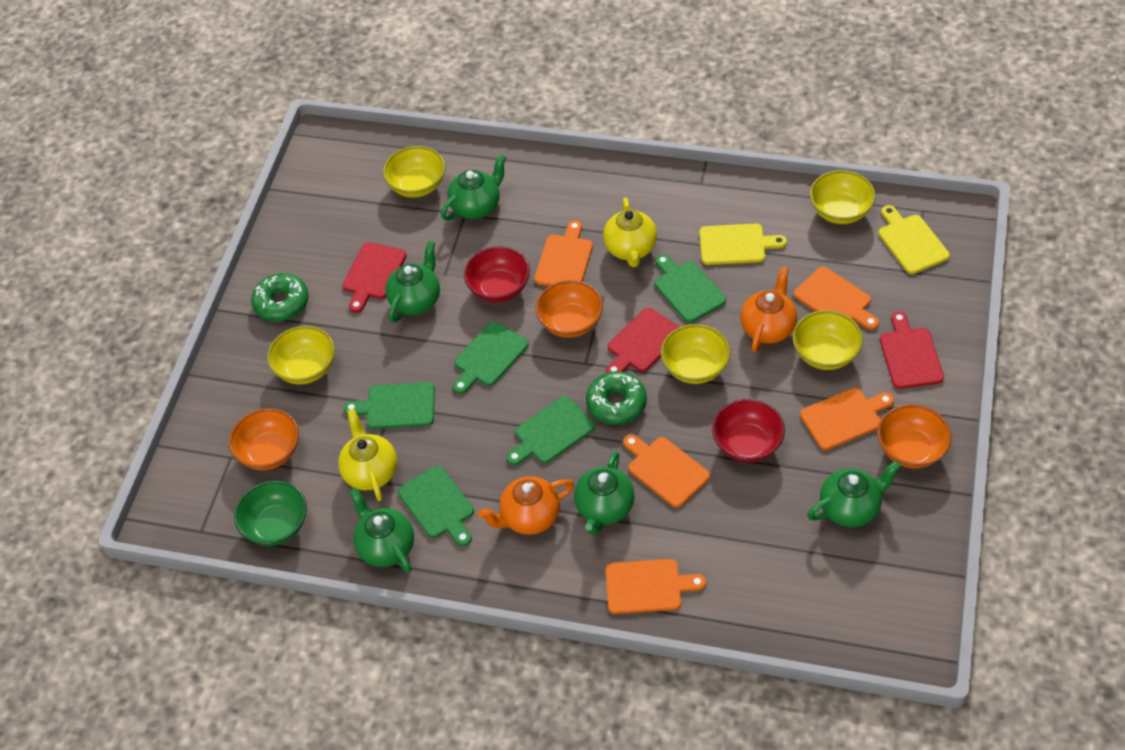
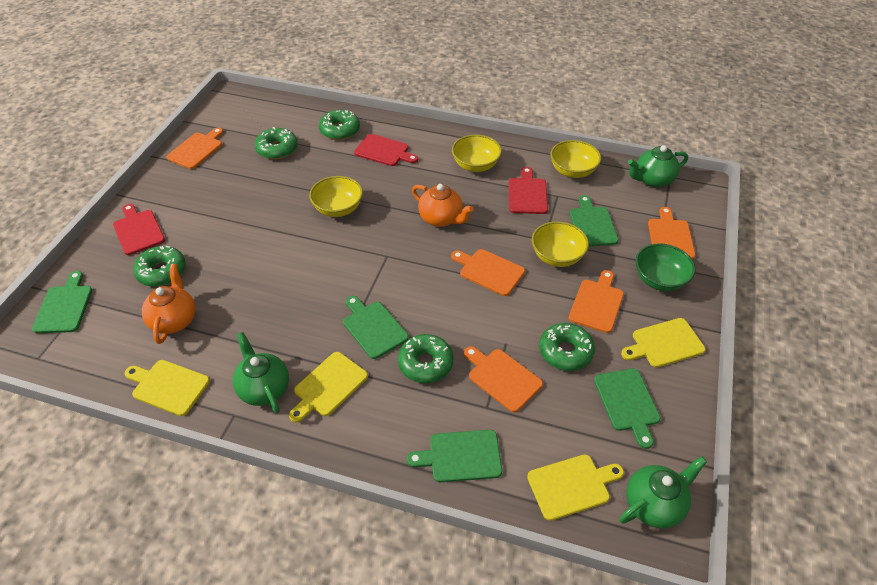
green donut: [251,273,309,322] [586,371,647,425] = 2 -> [133,246,186,287] [255,127,298,159] [319,110,360,140] [398,334,454,383] [539,323,595,371] = 5
green teapot: [349,488,414,573] [385,241,440,323] [441,154,507,221] [574,451,635,535] [807,461,901,527] = 5 -> [233,332,289,413] [620,456,707,528] [628,145,688,187] = 3
orange bowl: [229,408,299,470] [536,280,603,338] [877,404,952,468] = 3 -> none = 0
red bowl: [464,246,530,303] [712,399,785,462] = 2 -> none = 0
yellow bowl: [267,326,335,385] [383,146,445,198] [661,324,730,384] [793,310,863,370] [810,170,876,224] = 5 -> [309,176,363,217] [452,134,502,172] [532,221,589,267] [550,140,601,178] = 4
yellow cutting board: [699,224,787,265] [878,205,950,274] = 2 -> [125,360,210,416] [289,352,368,423] [527,454,624,521] [621,318,706,368] = 4
yellow teapot: [338,409,397,501] [603,198,657,267] = 2 -> none = 0

